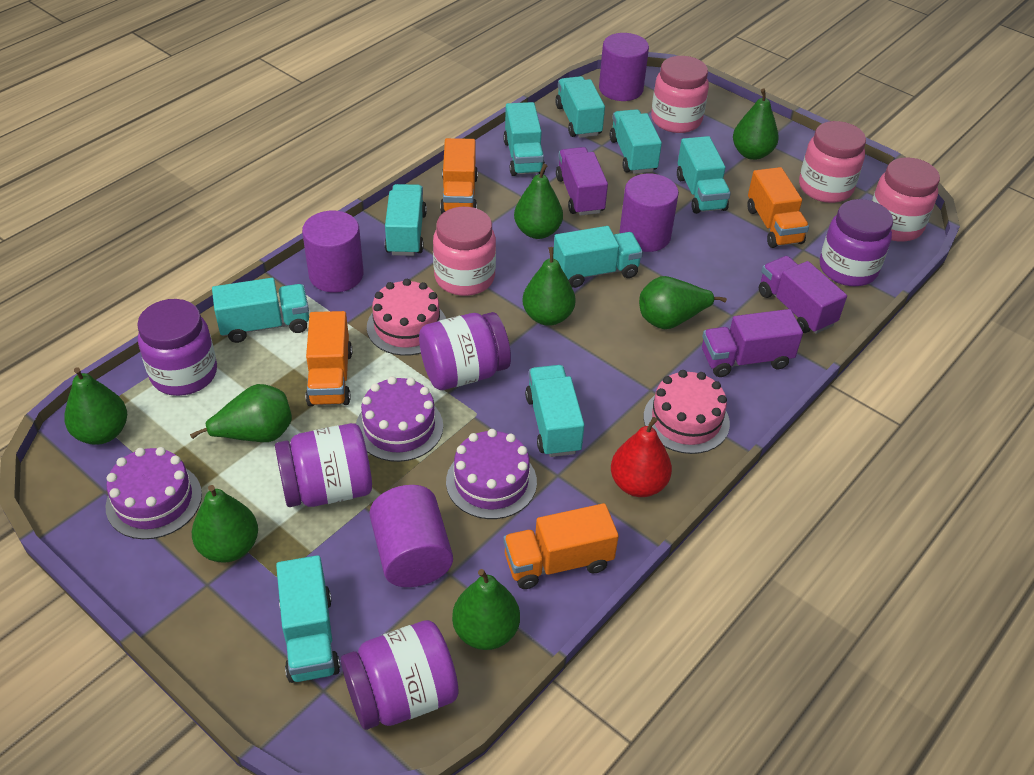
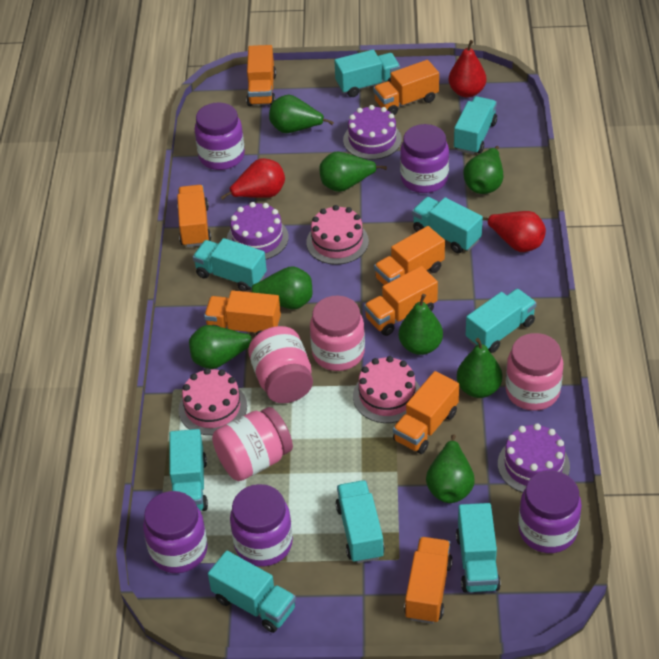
orange truck: [306,311,352,406] [440,138,478,214] [503,503,619,589] [747,167,809,248] = 4 -> [177,185,211,247] [204,290,281,335] [246,45,276,106] [364,266,438,336] [373,60,439,115] [374,226,445,285] [393,371,459,454] [404,537,453,624] = 8
pink cake: [367,279,446,356] [643,370,730,454] = 2 -> [178,368,247,435] [306,205,369,265] [353,356,420,423] = 3
purple cylinder: [302,211,364,293] [369,485,453,587] [599,33,649,101] [619,174,679,252] = 4 -> none = 0
purple truck: [556,147,608,216] [702,309,803,377] [759,256,847,334] = 3 -> none = 0
red pear: [611,417,672,497] = 1 -> [221,158,285,200] [449,40,486,98] [483,211,546,252] = 3

